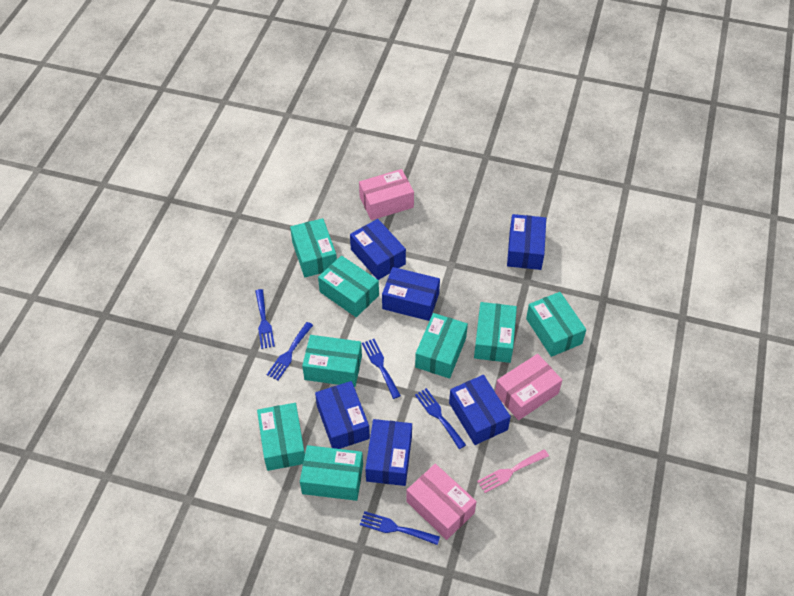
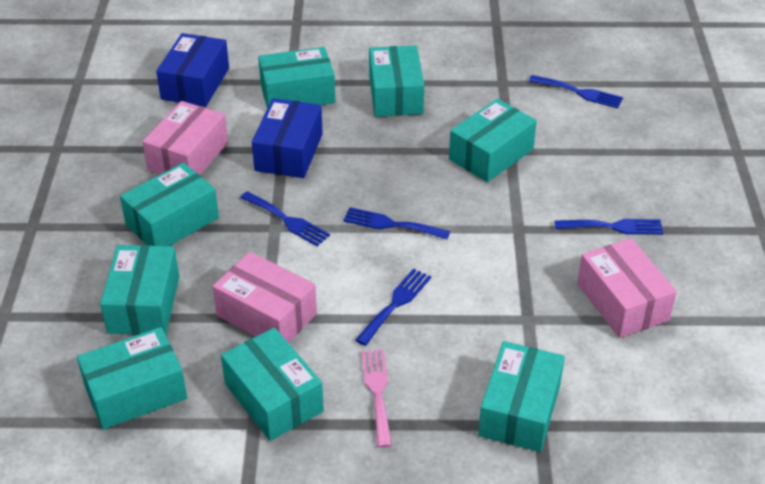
blue box: [315,381,370,449] [350,219,406,280] [365,419,412,486] [382,267,440,321] [449,375,511,445] [507,214,546,270] = 6 -> [156,33,229,107] [252,98,323,178] = 2

